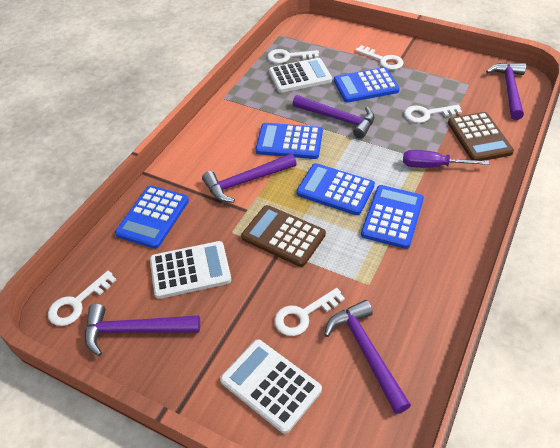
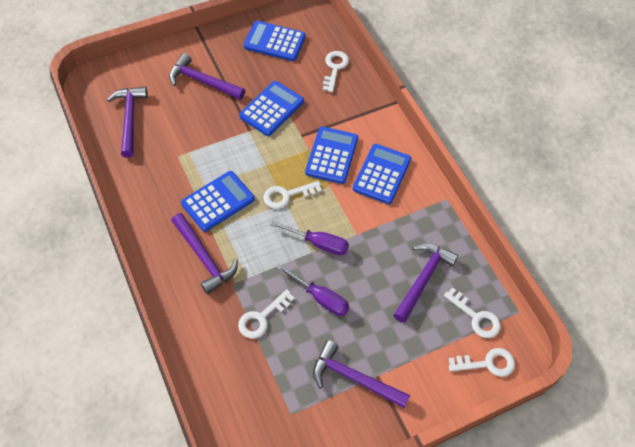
brown calculator: [241,205,326,267] [448,112,514,161] = 2 -> none = 0
purple screwdriver: [403,150,489,168] = 1 -> [270,221,349,255] [276,264,349,316] = 2
white calculator: [150,241,231,299] [220,339,322,434] [269,58,332,93] = 3 -> none = 0

